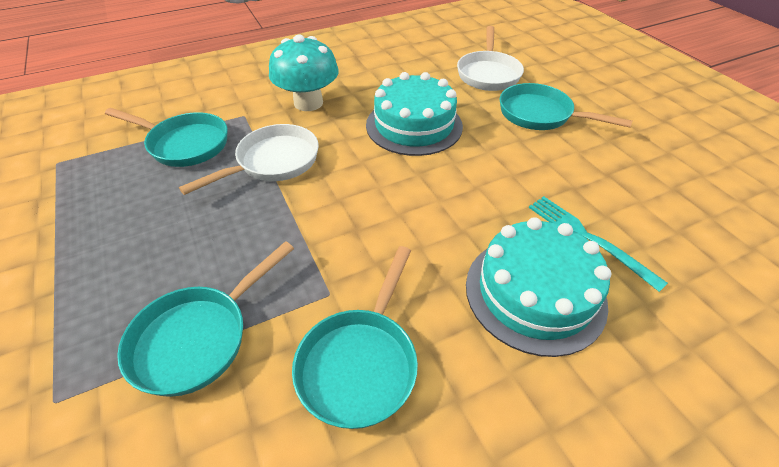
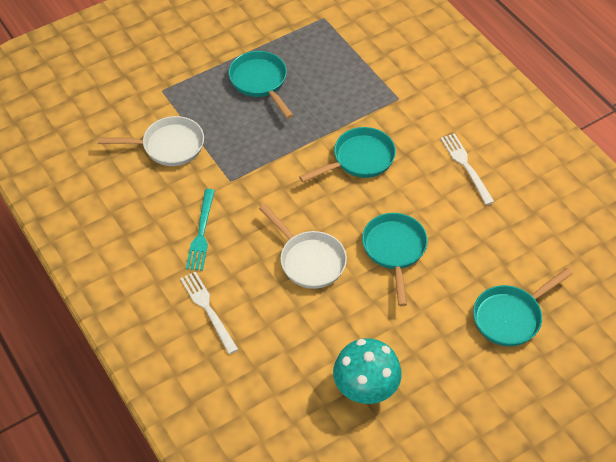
turquoise cake: [366,72,463,156] [466,217,611,357] = 2 -> none = 0
white fork: none = 0 -> [180,271,238,354] [441,133,494,205] = 2

